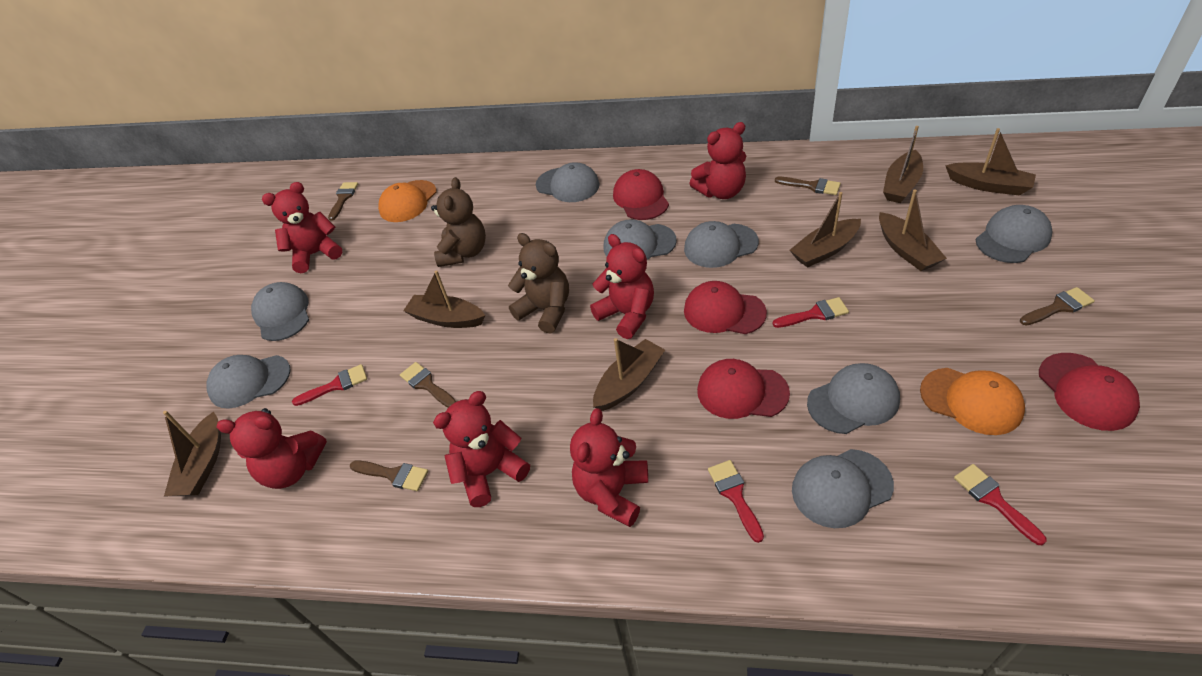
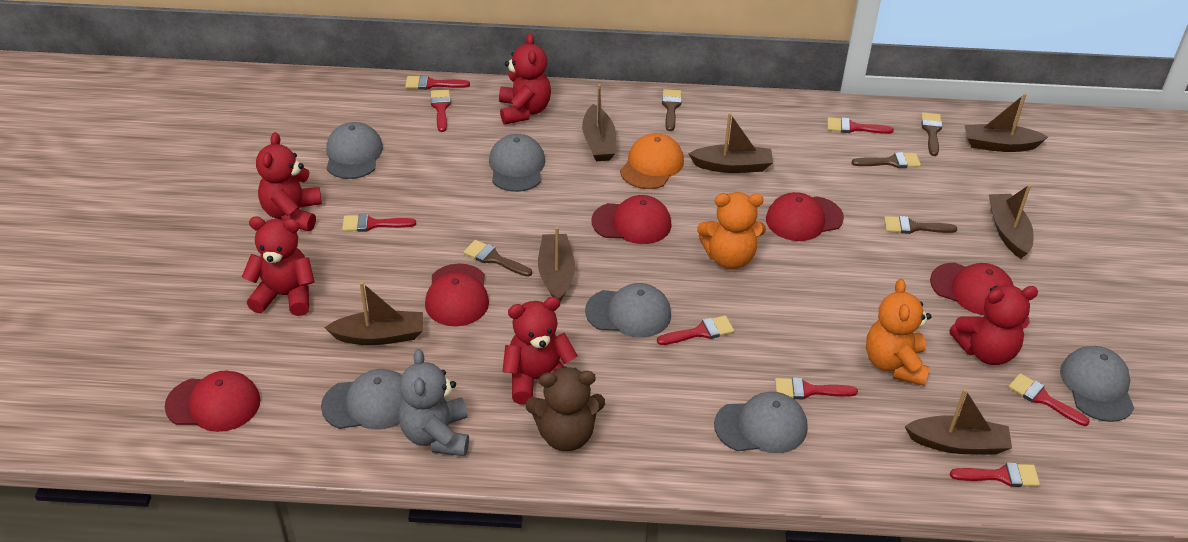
brown teddy bear: [431,177,486,267] [508,233,569,334] = 2 -> [526,367,605,451] = 1
grey cap: [206,355,291,409] [251,282,309,341] [536,162,600,202] [604,219,677,260] [684,221,759,268] [792,449,894,528] [807,363,900,434] [976,205,1052,263] = 8 -> [321,369,403,429] [326,122,383,179] [489,134,545,192] [585,283,671,338] [714,392,807,453] [1060,346,1134,422] = 6
grey teddy bear: none = 0 -> [399,349,469,456] = 1
orange cap: [378,180,436,222] [920,368,1025,435] = 2 -> [620,133,684,189] = 1
orange teddy bear: none = 0 -> [697,192,766,269] [866,279,931,386] = 2
red brush: [292,364,367,406] [708,460,764,543] [773,297,849,328] [954,464,1046,545] = 4 -> [342,214,416,232] [405,75,470,90] [431,90,451,132] [657,315,734,345] [775,377,858,399] [827,117,894,134] [950,463,1040,487] [1008,373,1090,426] = 8
red cap: [613,169,669,220] [684,281,767,334] [697,359,790,419] [1039,353,1140,431] = 4 -> [165,371,260,432] [425,263,489,326] [591,195,672,244] [766,192,844,241] [930,262,1014,315] = 5
red teddy bear: [217,408,327,489] [262,182,343,273] [433,391,530,507] [570,408,648,527] [590,234,654,339] [689,122,746,199] = 6 -> [242,217,315,316] [256,132,322,231] [499,33,551,124] [502,297,578,404] [949,285,1038,365] = 5

